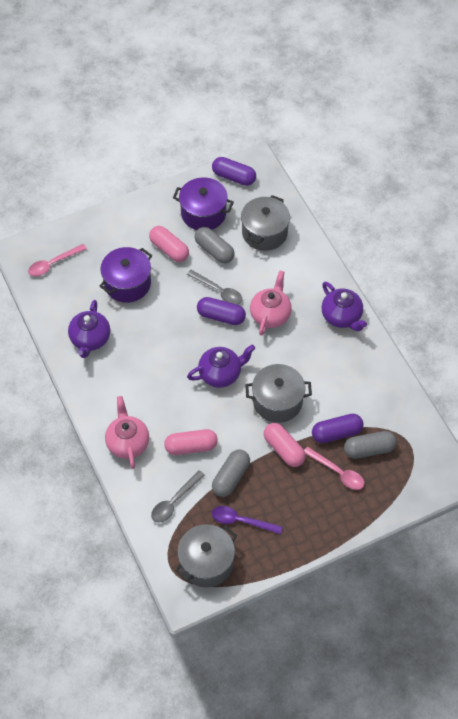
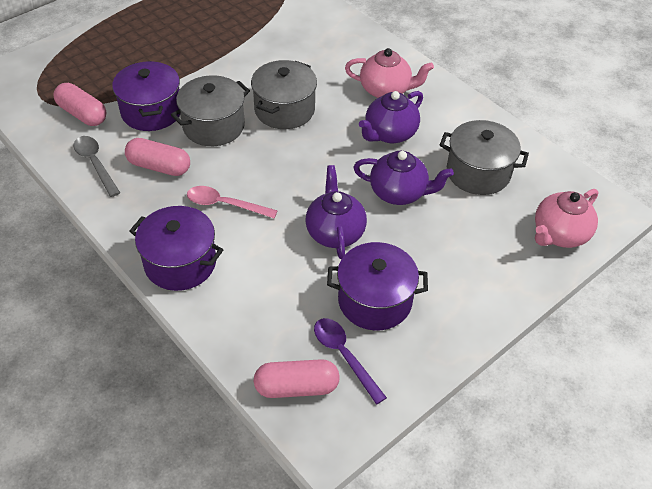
grey capsule: [195,227,235,264] [212,449,250,497] [344,431,397,459] = 3 -> none = 0
grey spoon: [151,470,205,523] [187,270,242,304] = 2 -> [74,136,120,197] = 1
pink spoon: [28,244,87,277] [304,447,364,490] = 2 -> [187,186,278,218] = 1
purple capsule: [197,297,246,325] [212,157,256,186] [312,414,364,443] = 3 -> none = 0
purple pot: [100,247,152,303] [173,177,234,230] = 2 -> [112,61,180,131] [130,206,223,291] [327,242,428,331] = 3

